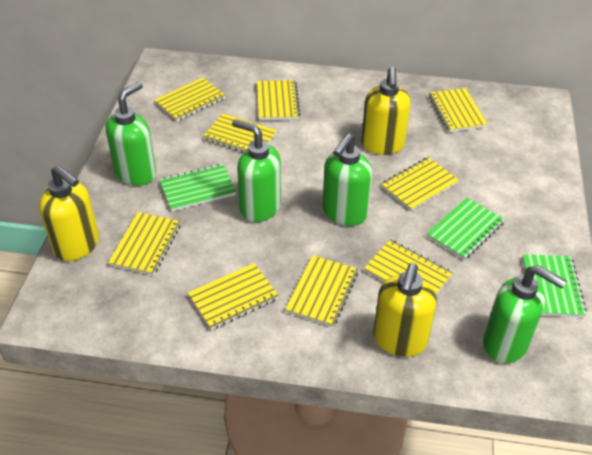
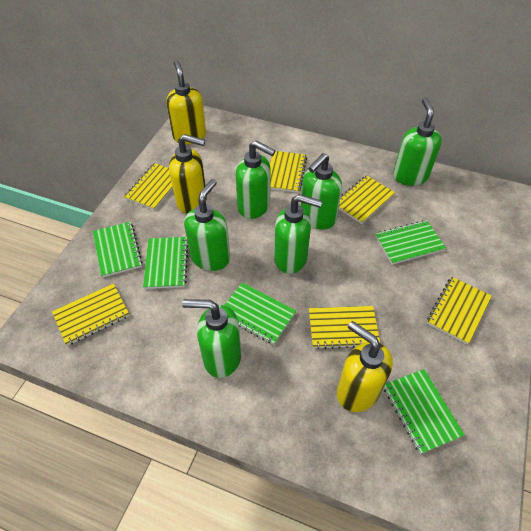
green notebook: [159,164,236,211] [426,198,505,260] [522,254,587,317] = 3 -> [93,222,143,278] [143,237,188,289] [224,283,296,345] [375,220,446,265] [384,369,465,454] = 5
green soap dispenser: [105,82,156,186] [232,119,281,222] [322,133,373,226] [483,265,567,363] = 4 -> [182,299,242,378] [184,179,230,271] [235,141,275,219] [274,194,322,274] [301,153,342,229] [393,98,442,186] = 6
yellow notebook: [108,212,181,275] [154,77,226,122] [188,263,279,330] [203,113,277,153] [257,80,300,121] [285,255,358,327] [364,240,453,295] [381,157,459,211] [429,88,488,132] = 9 -> [52,284,130,346] [124,163,173,210] [270,151,307,193] [309,306,381,349] [339,175,395,224] [427,277,492,345] = 6

